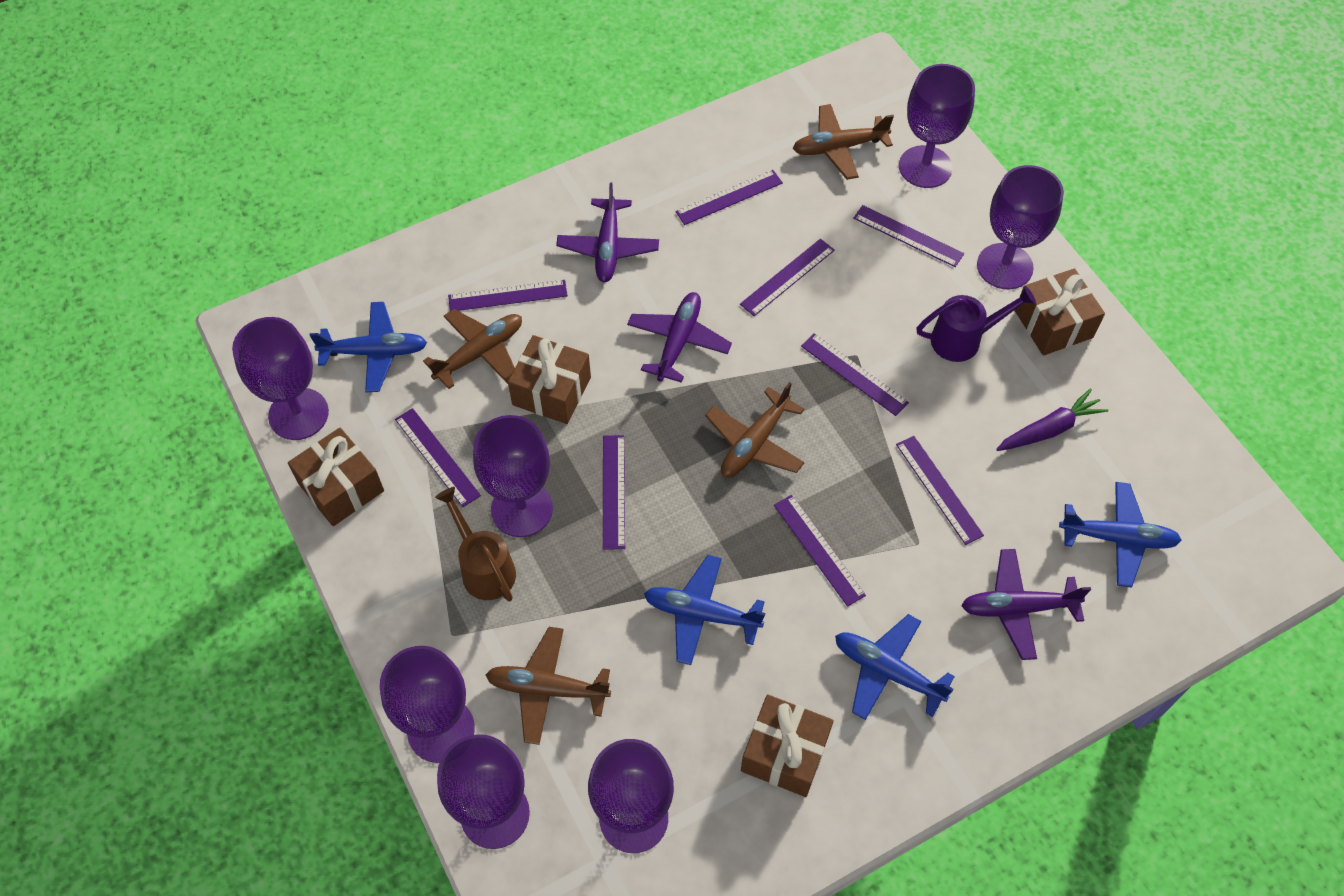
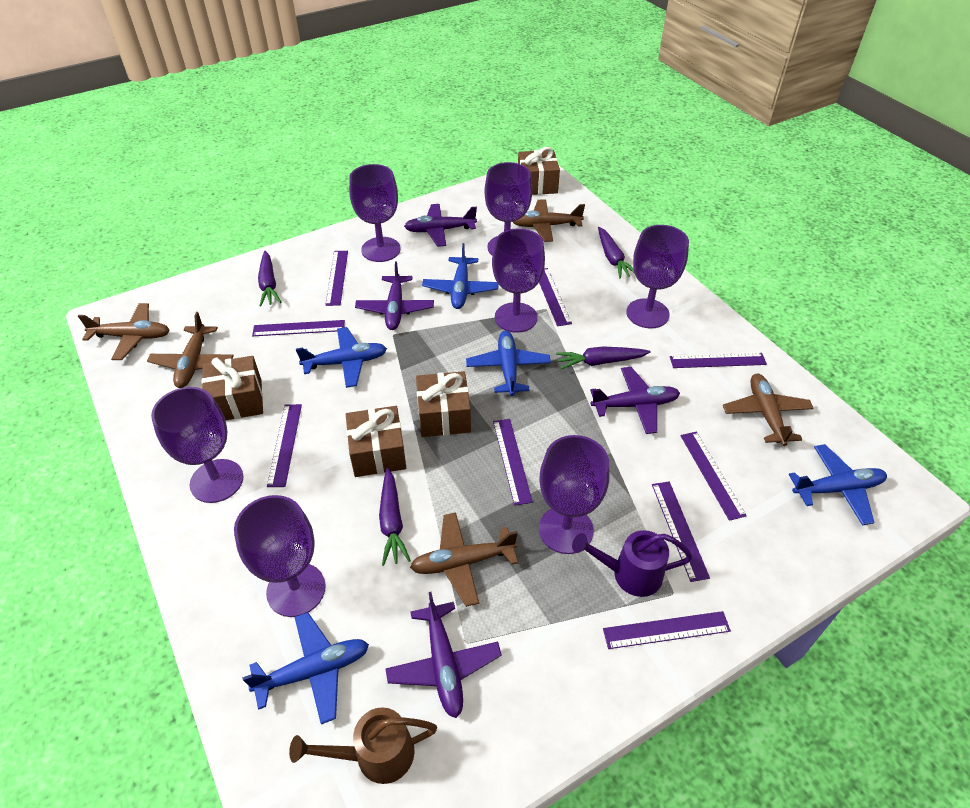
blue plane: [310,302,427,392] [644,555,765,665] [835,614,955,720] [1059,482,1181,587] = 4 -> [243,612,369,724] [296,327,387,388] [422,243,499,309] [466,331,551,396] [788,444,887,526] = 5
brown plane: [423,309,522,389] [486,627,611,745] [705,382,805,478] [793,104,894,180] = 4 -> [78,303,170,360] [147,312,234,388] [410,512,518,607] [513,199,585,242] [723,374,814,446] = 5
purple carrot: [996,388,1108,451] = 1 -> [258,251,281,306] [379,468,411,566] [556,346,650,369] [598,227,634,279] = 4
purple plane: [556,182,659,282] [627,292,732,383] [961,549,1091,660] = 3 -> [355,262,434,330] [386,592,502,718] [404,204,477,247] [590,367,680,434] = 4

